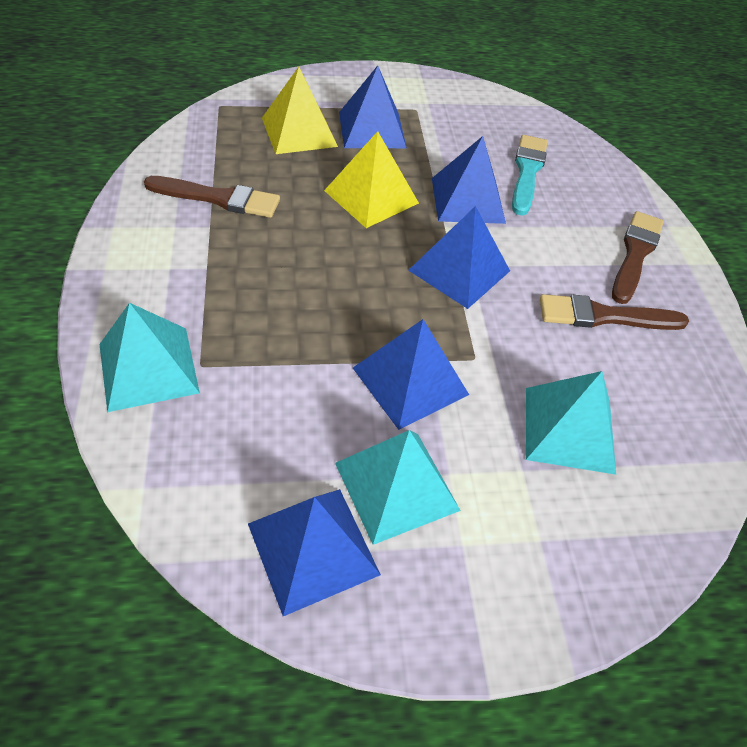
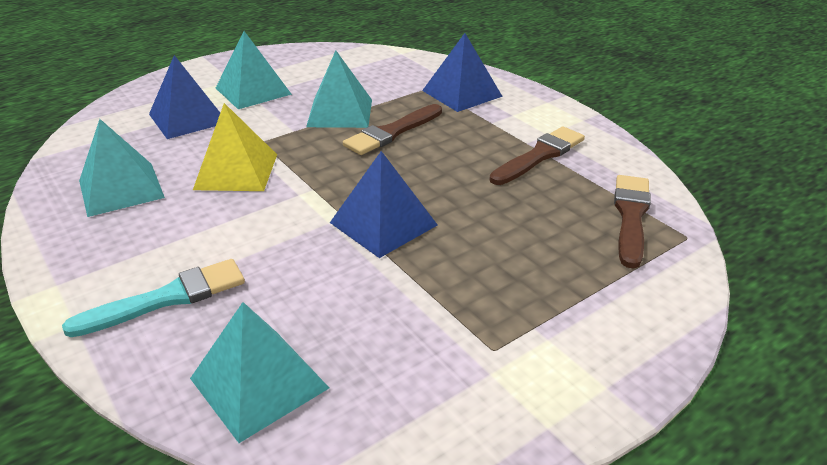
blue pyramid: [248,489,381,616] [339,66,407,148] [353,319,469,430] [408,206,510,309] [432,136,506,224] = 5 -> [149,55,220,139] [330,151,437,258] [422,33,503,112] = 3
turquoise pyramid: [99,303,200,412] [335,430,461,545] [526,371,616,475] = 3 -> [79,119,165,217] [190,302,329,443] [216,31,292,109] [306,50,372,128] = 4
yellow pyramid: [262,67,338,154] [324,131,419,228] = 2 -> [193,103,277,191] = 1

